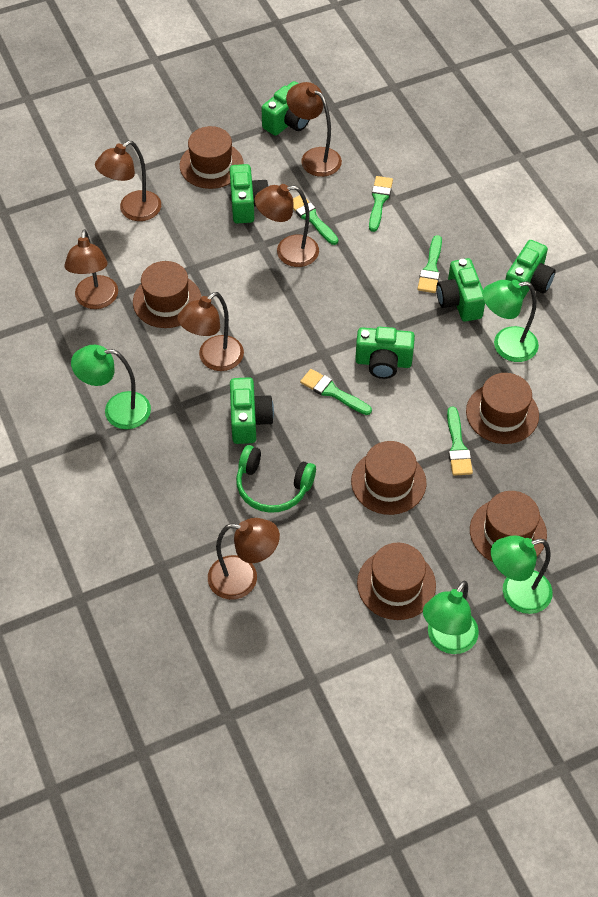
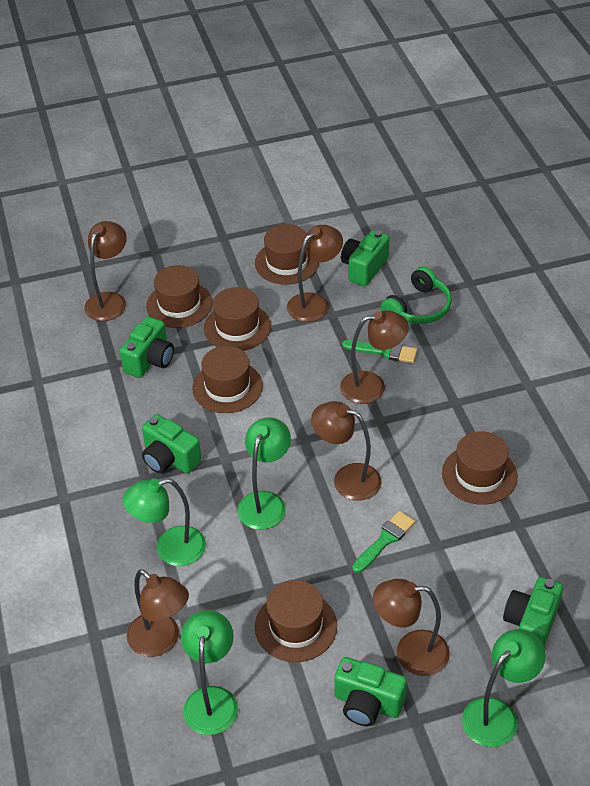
green brush: [293,195,338,245] [300,369,372,415] [369,176,393,232] [417,235,442,293] [447,407,473,476] = 5 -> [342,340,417,363] [352,511,415,573] = 2
green camera: [230,164,269,223] [230,377,274,444] [262,81,310,136] [355,327,415,379] [436,258,485,322] [505,240,556,299] = 6 -> [120,317,174,378] [142,414,201,474] [334,657,407,726] [341,230,390,287] [503,577,563,647] = 5

